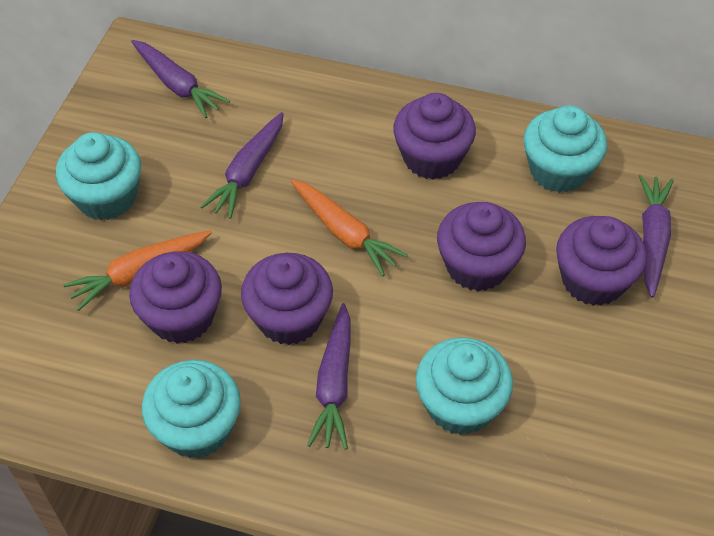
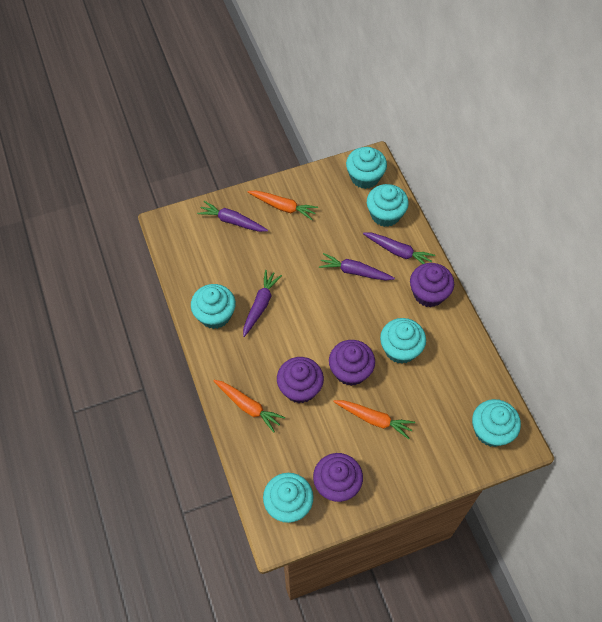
orange carrot: [63,230,212,311] [291,179,408,276] = 2 -> [213,380,285,433] [248,190,318,220] [333,400,415,439] = 3
purple cupcake: [129,251,222,344] [241,253,333,345] [393,93,476,180] [437,202,526,291] [556,216,647,306] = 5 -> [277,357,324,403] [313,453,363,502] [329,340,375,386] [410,263,454,307] = 4
turquoise cupcake: [56,132,141,220] [142,360,241,458] [416,337,513,435] [524,105,607,193] = 4 -> [191,284,236,329] [263,473,314,523] [346,147,387,189] [367,184,409,227] [380,318,426,364] [472,399,521,447] = 6

